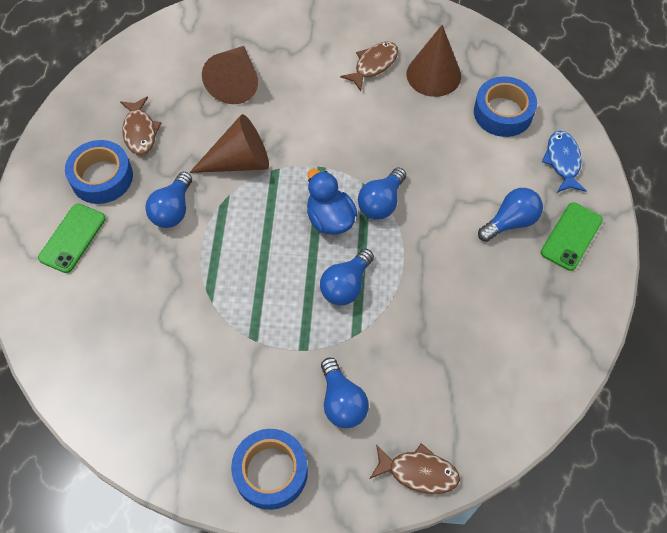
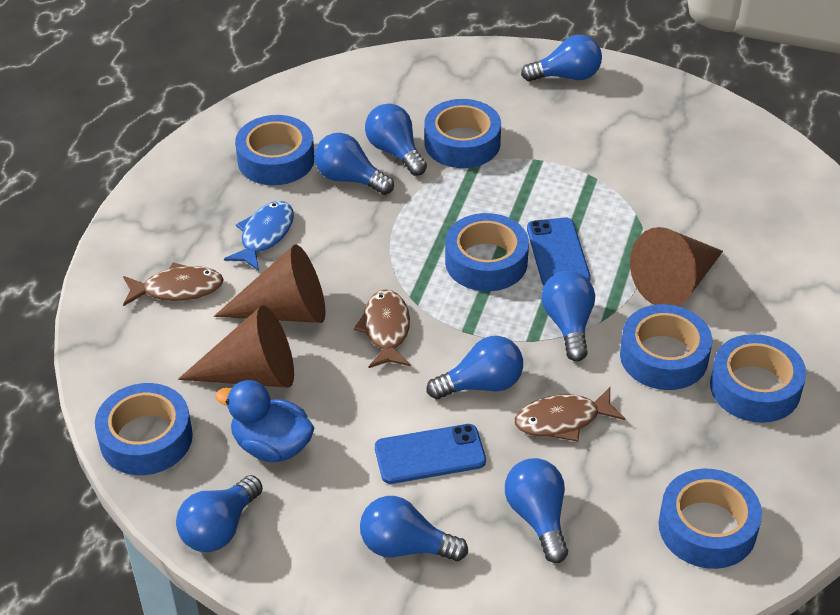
blue light bulb: [145,172,192,228] [320,249,374,306] [321,358,369,428] [358,167,406,220] [478,188,543,242] = 5 -> [176,475,263,552] [314,133,394,195] [360,496,468,561] [365,104,427,176] [427,336,523,399] [505,458,568,563] [521,35,602,82] [542,271,595,361] = 8
blue phone: none = 0 -> [375,424,486,484] [527,218,590,286] = 2
blue tape: [65,140,133,204] [231,429,308,510] [474,76,537,137] = 3 -> [95,383,193,475] [235,115,315,185] [424,99,501,168] [445,213,529,291] [620,304,712,390] [658,469,762,569] [710,334,806,423] = 7
green phone: [38,204,106,273] [541,202,603,271] = 2 -> none = 0

